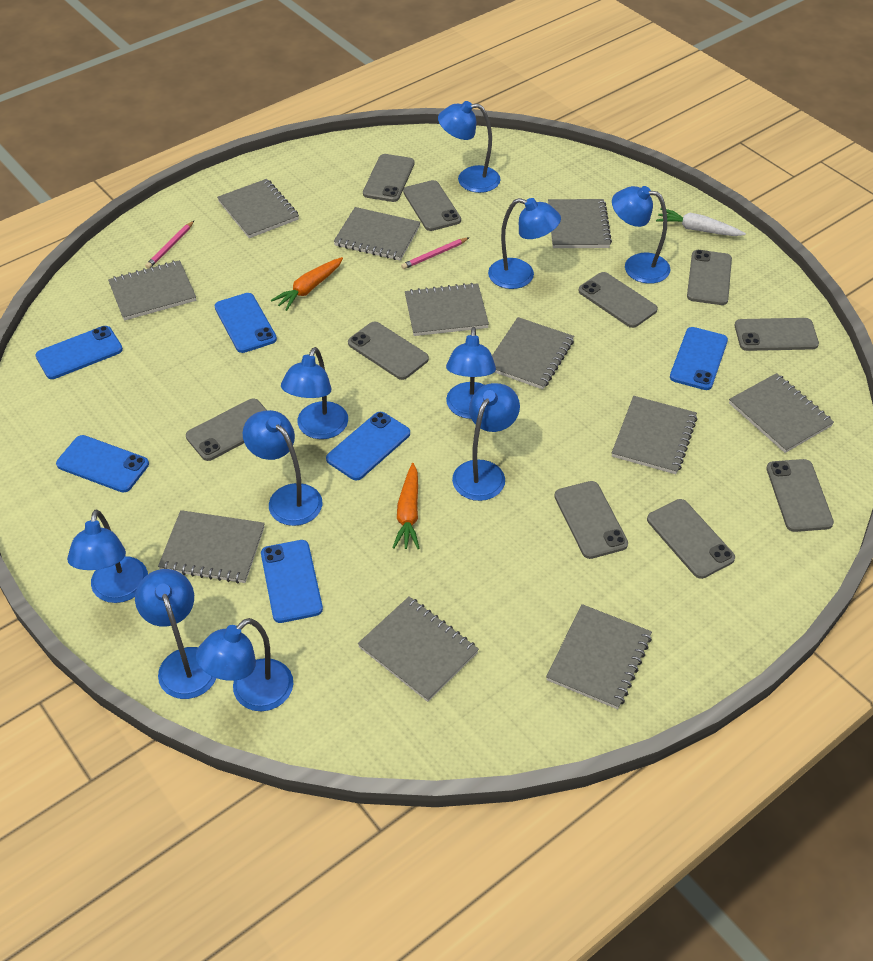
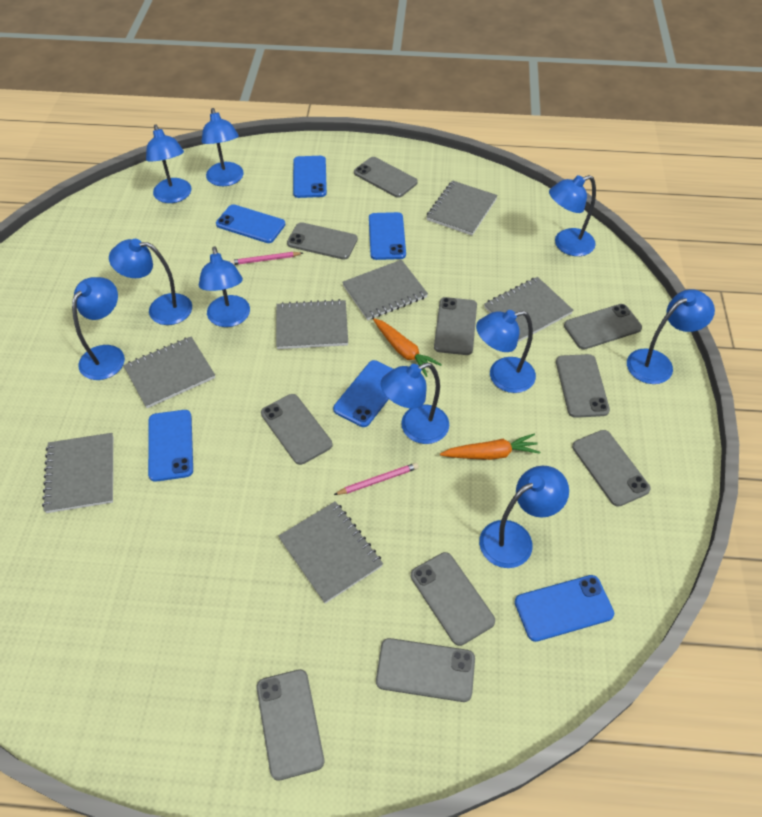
grey notebook: [108,260,196,321] [158,510,265,584] [217,179,299,238] [334,207,420,261] [358,596,479,702] [405,283,489,336] [492,317,574,389] [546,604,652,709] [548,199,612,248] [612,396,697,474] [729,373,834,453] = 11 -> [42,433,113,513] [123,337,215,408] [276,299,348,349] [278,501,383,604] [342,260,428,320] [426,181,498,235] [484,277,573,342] = 7
white carrot: [656,208,746,236] = 1 -> none = 0

